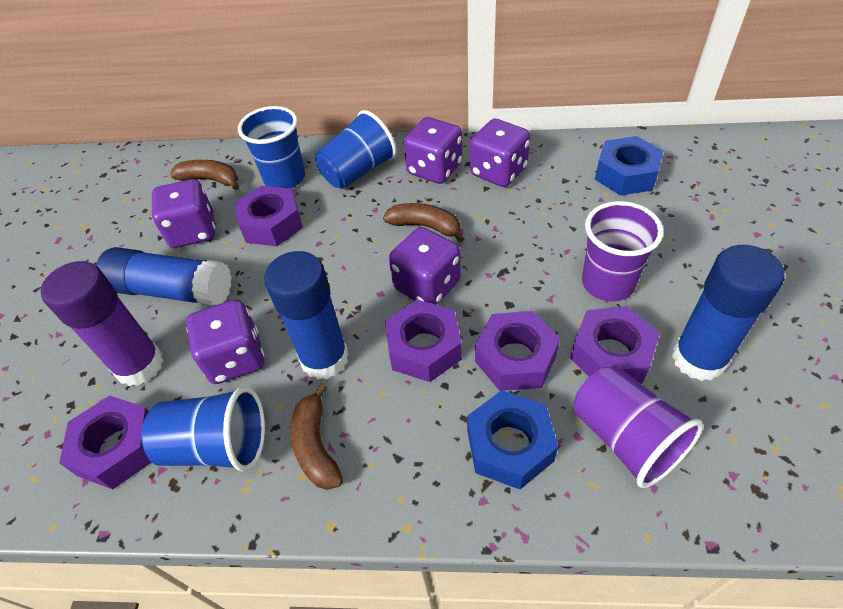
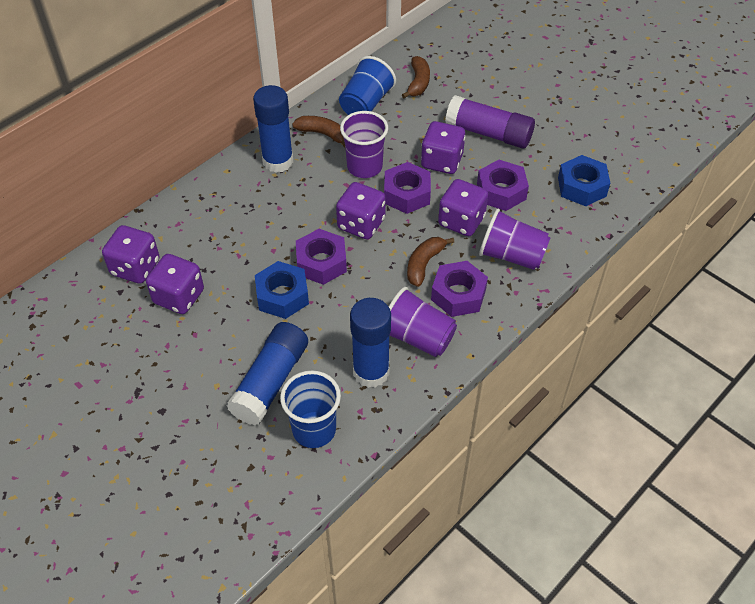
blue cup: [141,387,265,472] [238,106,305,189] [315,110,397,189] = 3 -> [280,371,341,448] [339,56,396,115] = 2
purple cup: [574,366,703,488] [582,201,664,301] = 2 -> [340,111,388,178] [389,287,457,357] [479,208,550,270] = 3
purple nut: [59,396,152,489] [235,186,303,246] [385,300,462,382] [475,311,560,391] [570,306,660,384] = 5 -> [296,229,347,285] [384,162,431,214] [431,261,488,317] [477,160,529,211] = 4

